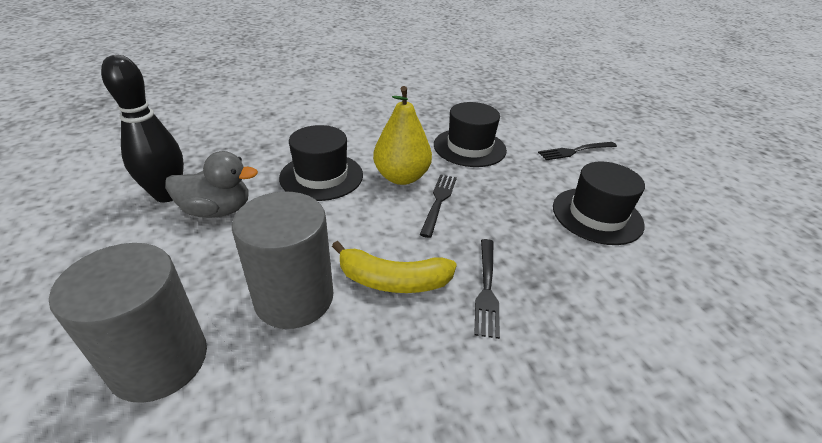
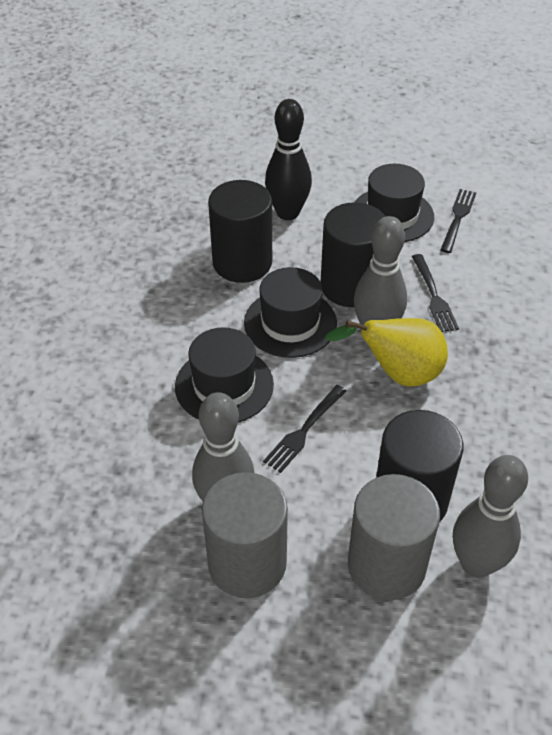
black cylinder: none = 0 -> [208,180,272,283] [321,202,386,307] [376,410,464,521] = 3
grey bowling pin: none = 0 -> [192,392,254,501] [354,216,407,325] [453,455,528,578] = 3
grey duck: [165,151,258,218] = 1 -> none = 0
yellow banana: [332,241,457,293] = 1 -> none = 0

